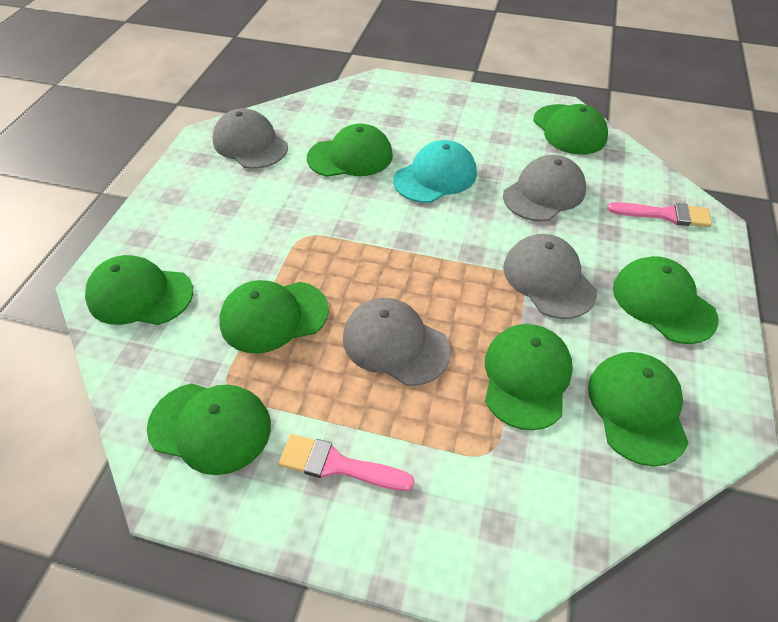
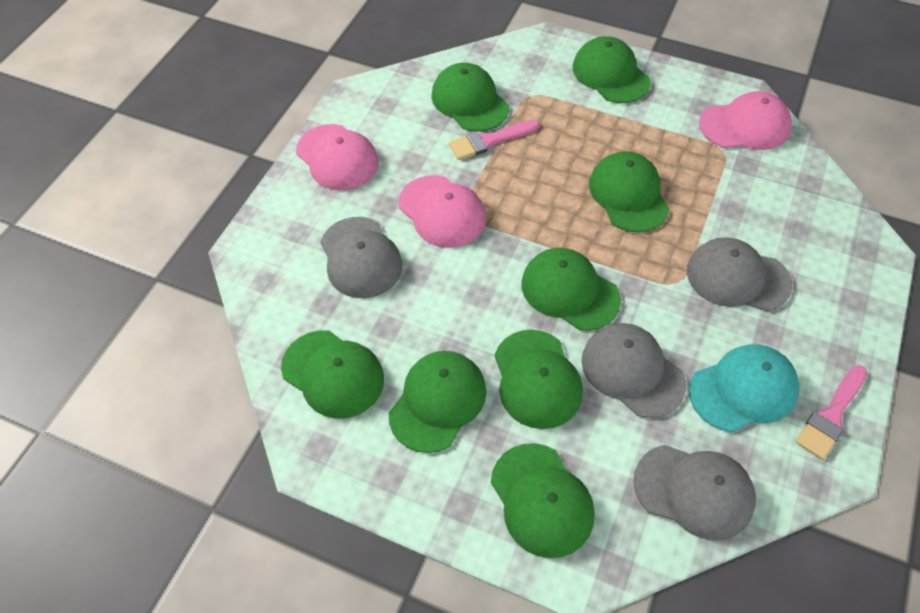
pink cap: none = 0 -> [296,124,378,190] [398,175,486,248] [699,91,792,150] = 3

